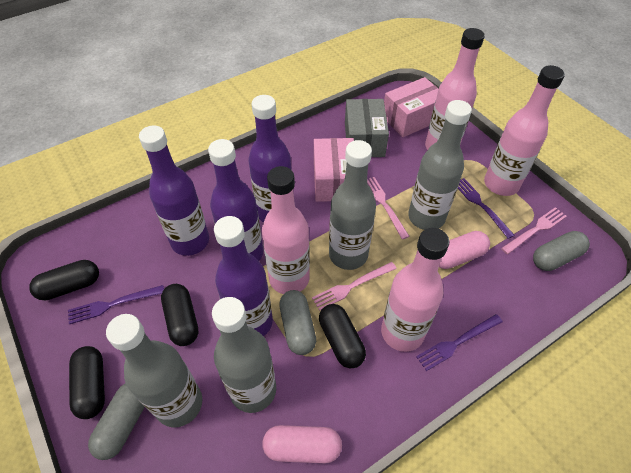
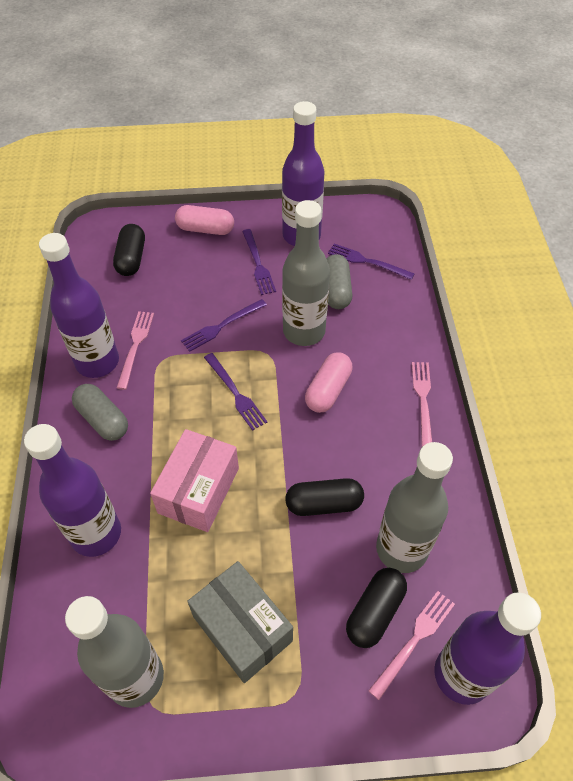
black capsule: [29,260,99,300] [69,346,105,419] [161,284,199,346] [319,304,366,368] = 4 -> [113,224,145,276] [285,478,364,516] [346,568,407,648] = 3
grey bottle: [106,314,202,428] [212,297,276,413] [329,140,376,270] [408,100,472,230] = 4 -> [65,596,164,708] [282,200,330,346] [376,442,453,573] = 3
grey capsule: [88,383,145,460] [279,290,316,355] [533,231,590,271] = 3 -> [72,384,128,441] [327,254,352,309] = 2
pink bottle: [262,166,310,294] [381,228,449,352] [425,28,485,150] [484,65,565,196] = 4 -> none = 0
pink box: [314,138,354,202] [384,77,439,137] = 2 -> [150,429,239,532] = 1
purple fork: [68,285,164,324] [416,314,503,371] [458,178,515,239] = 3 -> [181,299,267,352] [204,353,267,431] [242,229,276,295] [328,244,414,280] = 4

